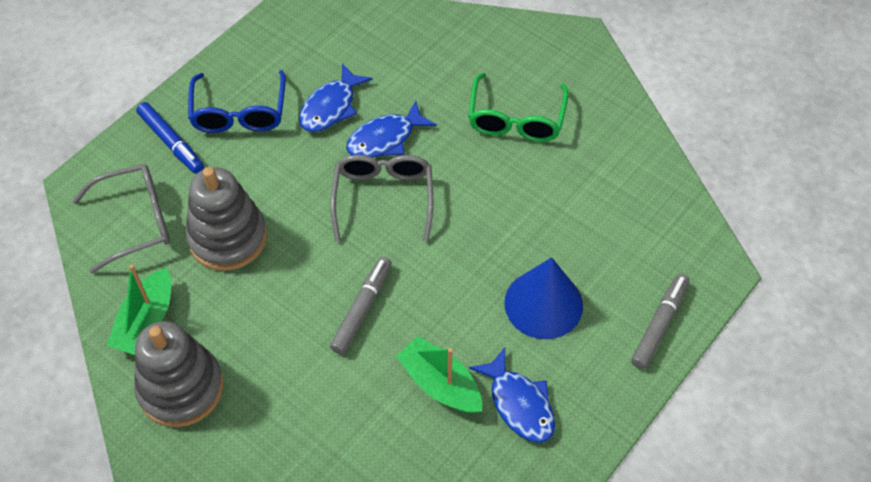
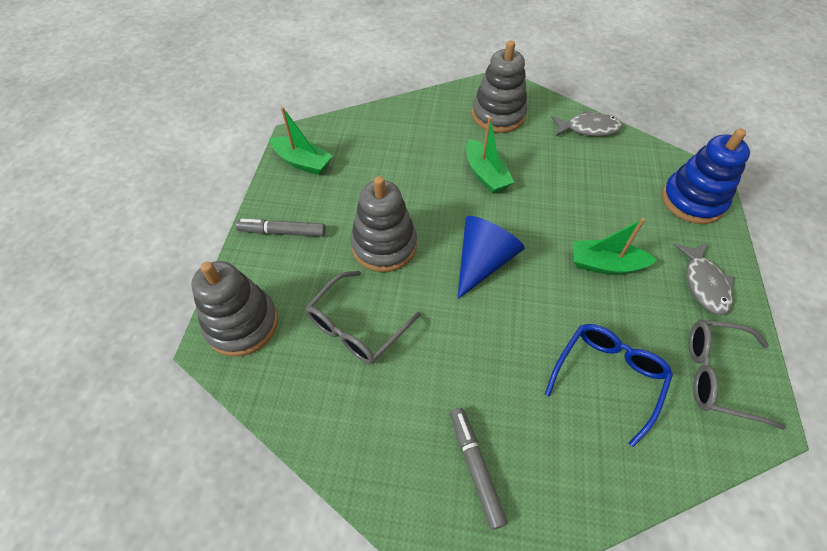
blue fish: [299,63,373,132] [346,100,437,158] [469,347,555,443] = 3 -> none = 0
blue marker: [136,102,204,174] = 1 -> none = 0
blue stacking toy: none = 0 -> [662,128,750,224] = 1
green boat: [107,264,171,355] [396,336,482,414] = 2 -> [269,107,333,175] [466,117,514,194] [573,218,657,275] = 3
green glasses: [468,73,569,142] = 1 -> none = 0
grey fish: none = 0 -> [551,110,623,136] [674,243,734,315] = 2
grey stacking toy: [134,321,224,427] [185,167,267,271] = 2 -> [191,261,278,357] [350,176,417,272] [472,40,528,133] = 3

